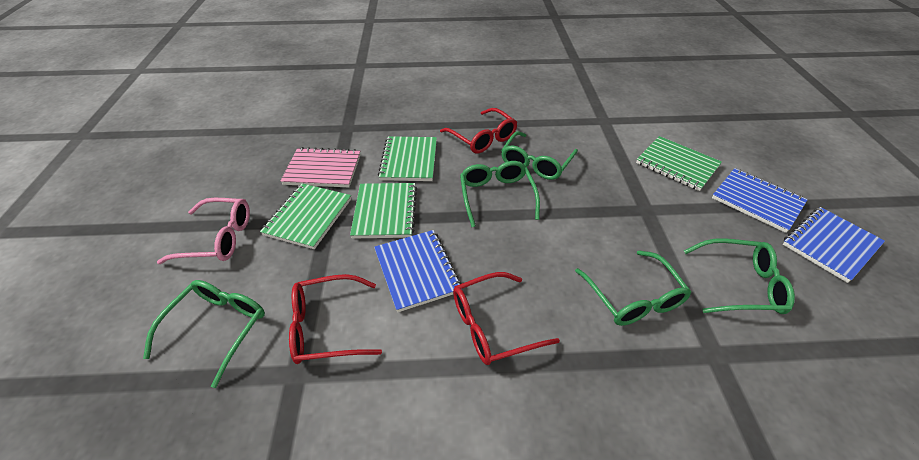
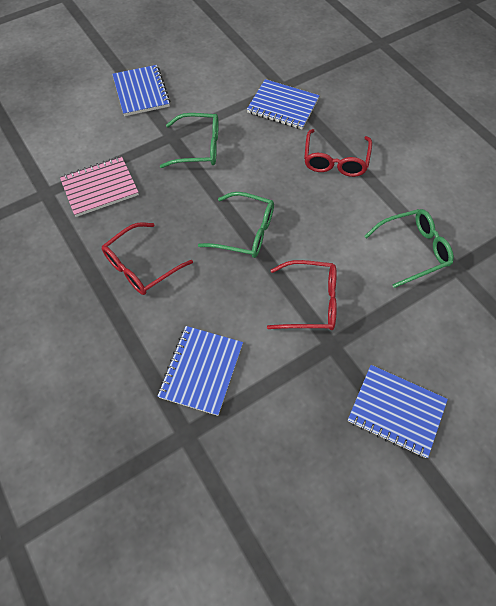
blue notebook: [374,230,462,312] [712,168,808,233] [783,207,885,283] = 3 -> [112,65,170,116] [158,326,243,416] [247,79,320,129] [348,365,448,458] = 4
green glasses: [143,280,265,388] [460,161,540,227] [501,131,578,180] [575,250,691,326] [684,238,795,314] = 5 -> [160,113,218,168] [198,192,274,258] [364,209,454,288] = 3
green notebook: [260,183,351,249] [350,183,417,239] [378,136,437,181] [636,136,722,191] = 4 -> none = 0
pink glasses: [157,198,250,264] = 1 -> none = 0

